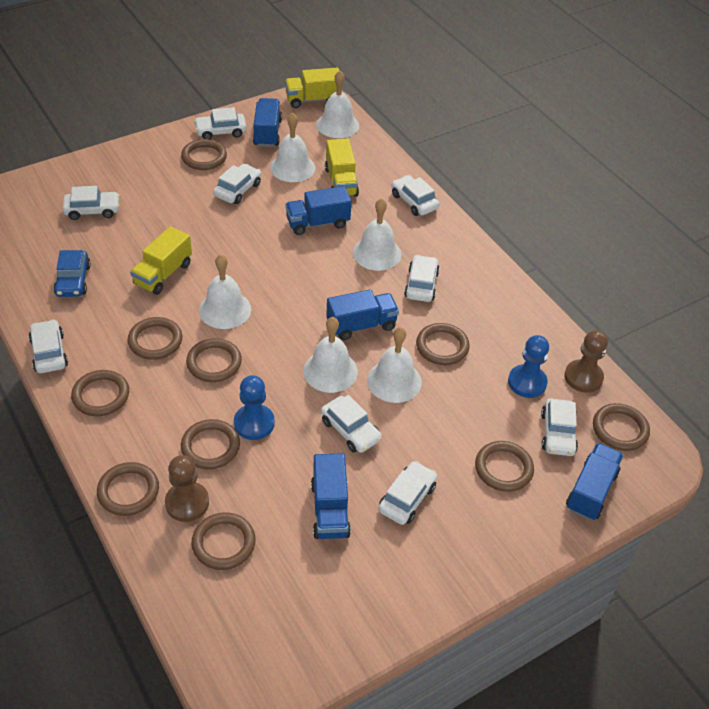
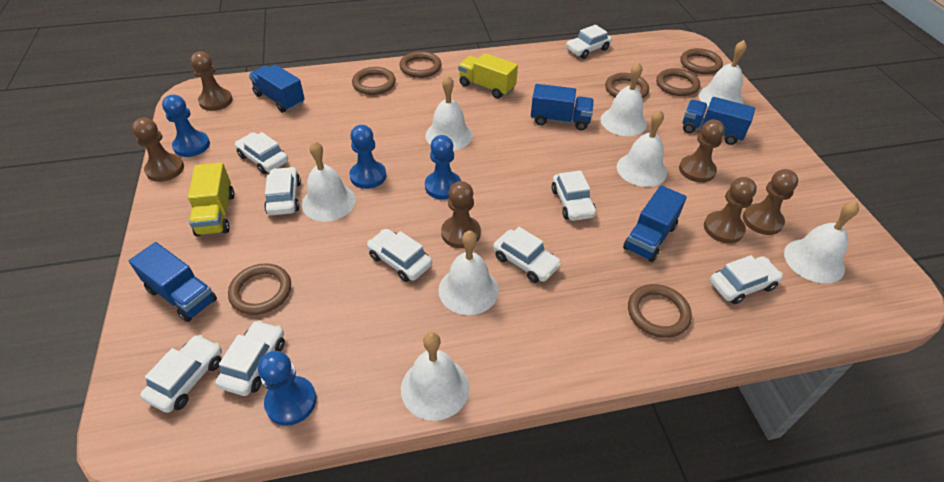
blue car: [53,250,91,297] = 1 -> none = 0
blue pawn: [234,375,275,440] [508,335,549,398] = 2 -> [162,95,210,157] [258,351,316,426] [349,125,386,189] [425,135,461,200] = 4
brown pawn: [165,455,209,522] [564,330,608,393] = 2 -> [132,118,184,182] [191,51,233,111] [441,181,481,248] [679,119,725,182] [704,177,757,243] [743,169,798,235] = 6
brown ring: [71,370,129,416] [97,462,159,516] [128,317,182,360] [181,139,227,170] [181,419,240,469] [186,338,242,382] [191,512,255,570] [416,323,470,365] [475,441,534,492] [593,403,650,451] = 10 -> [228,263,291,315] [352,67,396,95] [400,51,441,78] [605,73,649,98] [628,284,692,338] [656,68,700,96] [680,48,723,74] = 7
white bell: [199,254,251,329] [270,112,315,182] [303,317,358,393] [316,71,359,138] [353,198,401,271] [367,327,422,403] = 6 -> [302,141,356,222] [401,332,470,421] [425,75,473,150] [439,231,499,315] [600,62,647,136] [617,109,667,187] [699,40,747,107] [784,201,859,284] = 8
yellow truck: [130,226,192,295] [285,68,342,108] [325,138,359,197] = 3 -> [188,162,234,236] [458,53,518,99] = 2

